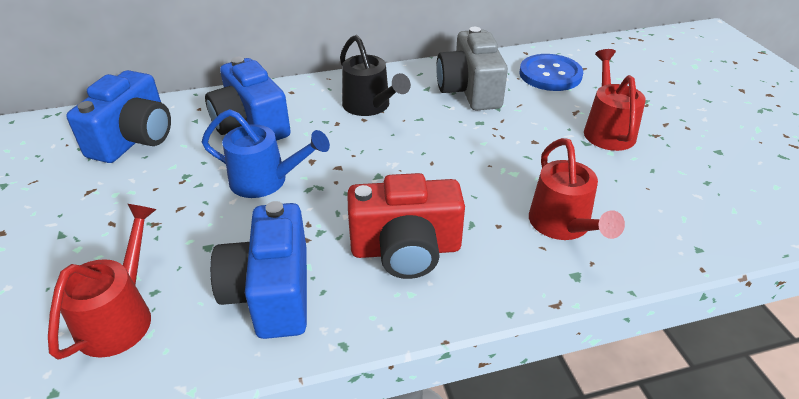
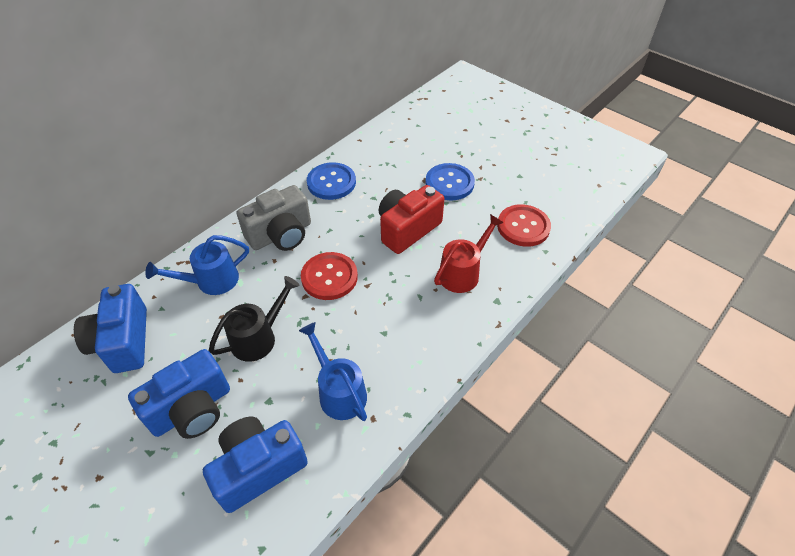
blue button: [519,54,583,91] = 1 -> [307,162,356,200] [425,163,475,201] = 2
blue watering can: [202,109,330,198] = 1 -> [145,235,249,295] [299,322,367,421] = 2
red button: none = 0 -> [301,252,358,300] [497,204,551,247] = 2
red watering can: [48,204,156,360] [529,138,625,240] [584,49,646,151] = 3 -> [434,214,504,293] = 1

